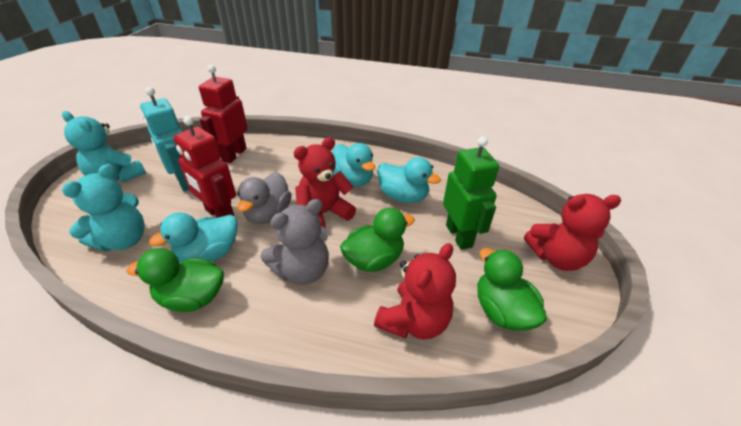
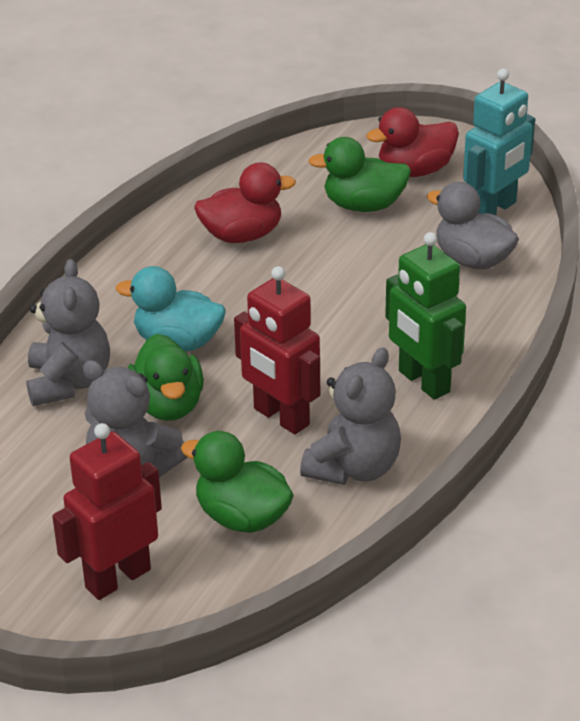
grey teddy bear: [260,199,329,285] = 1 -> [26,259,110,406] [83,360,188,477] [300,347,401,485] = 3
red duck: none = 0 -> [194,162,296,243] [366,107,459,177] = 2
red teddy bear: [294,137,356,228] [374,243,456,340] [524,194,621,271] = 3 -> none = 0
turquoise duck: [149,212,238,263] [332,143,375,186] [377,157,441,203] = 3 -> [116,266,226,351] = 1
turquoise teddy bear: [62,111,146,183] [62,164,145,252] = 2 -> none = 0

